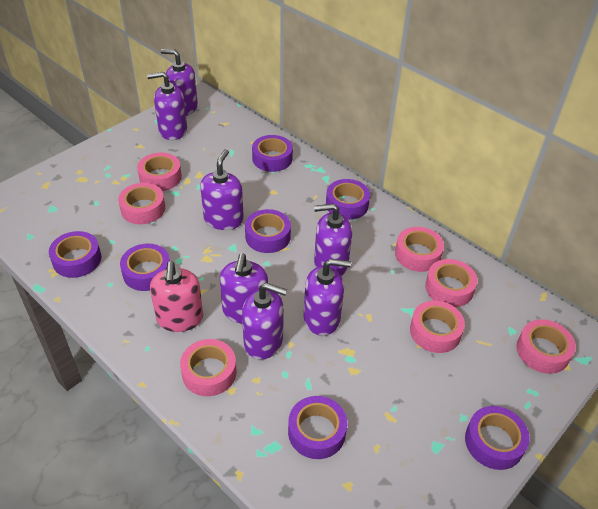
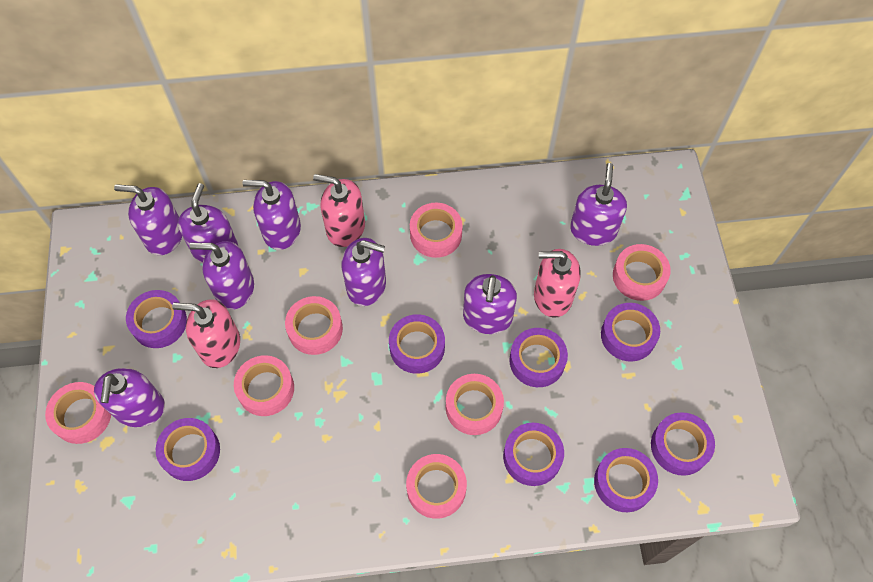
pink soap dispenser: [150,261,203,332] = 1 -> [172,299,240,368] [313,174,365,247] [534,249,581,318] = 3
purple soap dispenser: [147,72,187,140] [161,49,198,116] [200,149,244,230] [220,253,268,324] [242,283,287,360] [304,259,351,336] [314,203,352,276] = 7 -> [94,368,165,427] [114,184,182,255] [178,183,238,263] [189,241,254,310] [243,180,301,250] [341,238,386,306] [463,274,517,334] [570,163,627,246] = 8
purple tape: [49,231,101,278] [120,243,170,291] [245,209,291,253] [252,135,293,172] [288,396,347,459] [326,179,370,220] [465,406,530,470] = 7 -> [126,290,187,348] [156,418,220,481] [389,314,445,374] [503,423,564,486] [509,328,568,387] [594,448,658,512] [601,303,660,362] [651,412,715,476] = 8

